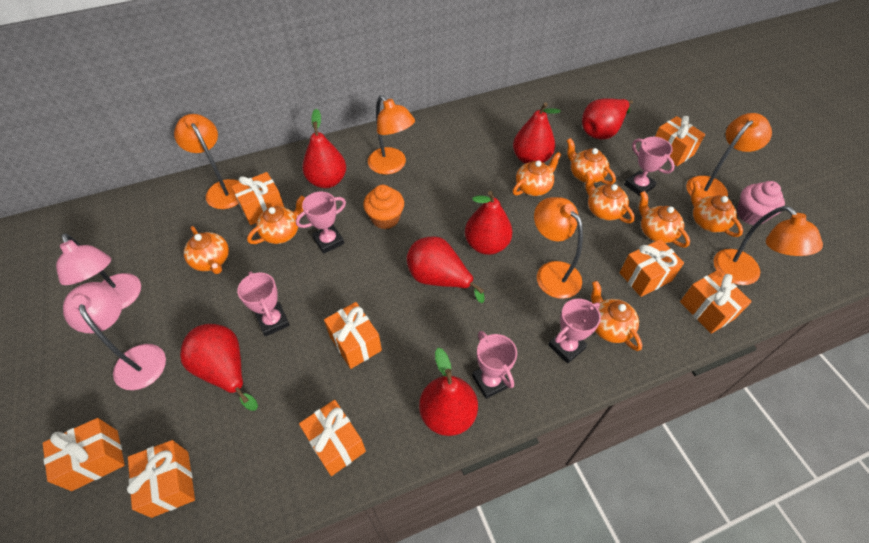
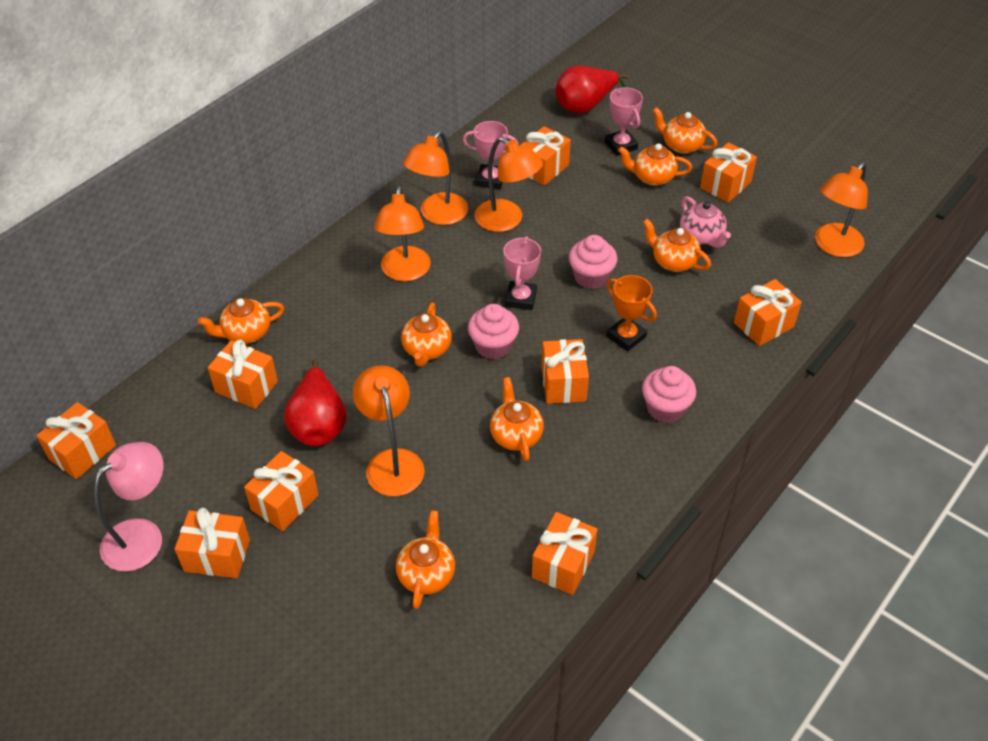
orange cupcake: [363,185,404,229] = 1 -> none = 0
orange gift: [43,418,125,491] [127,440,195,518] [231,172,284,225] [299,400,366,476] [324,302,382,369] [619,239,684,297] [655,116,705,166] [680,270,752,334] = 8 -> [36,402,116,479] [175,508,250,578] [208,339,278,409] [244,451,319,531] [520,126,571,186] [532,512,598,595] [541,339,589,404] [700,142,757,203] [734,279,802,346] = 9
orange teapot: [184,226,229,274] [247,196,305,244] [513,152,561,196] [566,138,616,184] [585,171,635,223] [591,281,642,351] [639,191,690,248] [691,181,743,237] = 8 -> [198,298,284,344] [396,510,455,609] [401,303,452,367] [490,377,544,461] [618,143,692,186] [643,218,711,272] [652,107,718,154] = 7
orange trophy: none = 0 -> [607,275,657,351] = 1
pink cupcake: [737,181,785,225] = 1 -> [468,304,519,359] [569,235,618,289] [642,366,696,423] = 3
pink lamp: [56,233,141,309] [63,282,166,390] = 2 -> [94,442,163,572] = 1
pink teapot: none = 0 -> [680,196,731,248] = 1
pink trophy: [237,271,290,337] [296,192,346,254] [472,331,517,399] [548,299,601,364] [624,137,675,197] = 5 -> [463,121,519,189] [503,236,541,310] [605,87,643,156] = 3
red pear: [180,324,258,411] [302,109,346,188] [407,236,485,303] [419,348,478,436] [465,191,512,255] [513,102,561,164] [582,99,633,140] = 7 -> [284,360,347,446] [556,65,628,113] = 2

